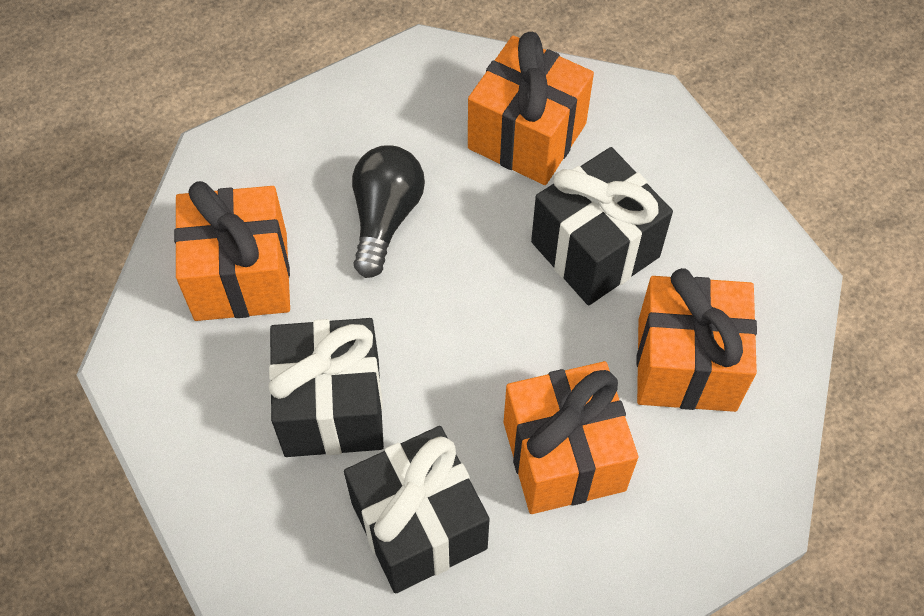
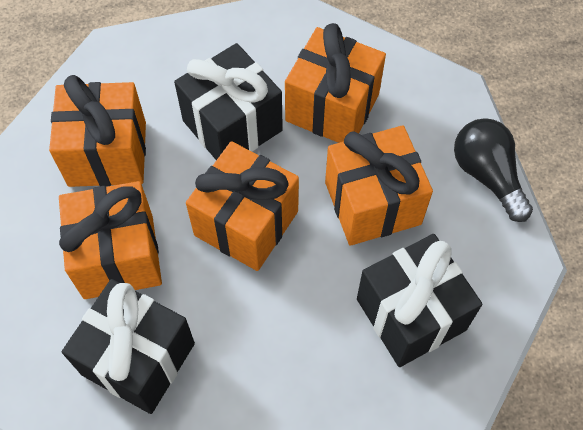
orange gift: [174,181,290,321] [468,32,594,185] [504,361,638,514] [636,268,757,412] = 4 -> [49,75,146,187] [59,181,162,299] [186,141,299,271] [285,23,386,143] [325,125,433,246] = 5

